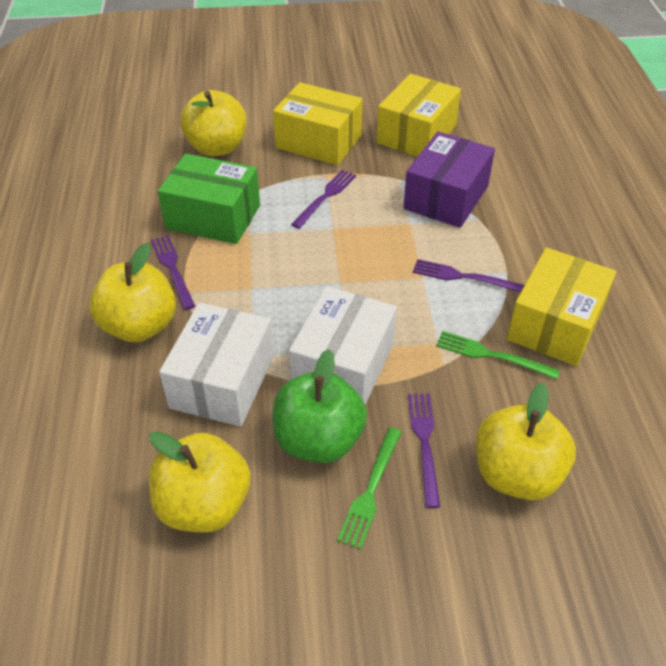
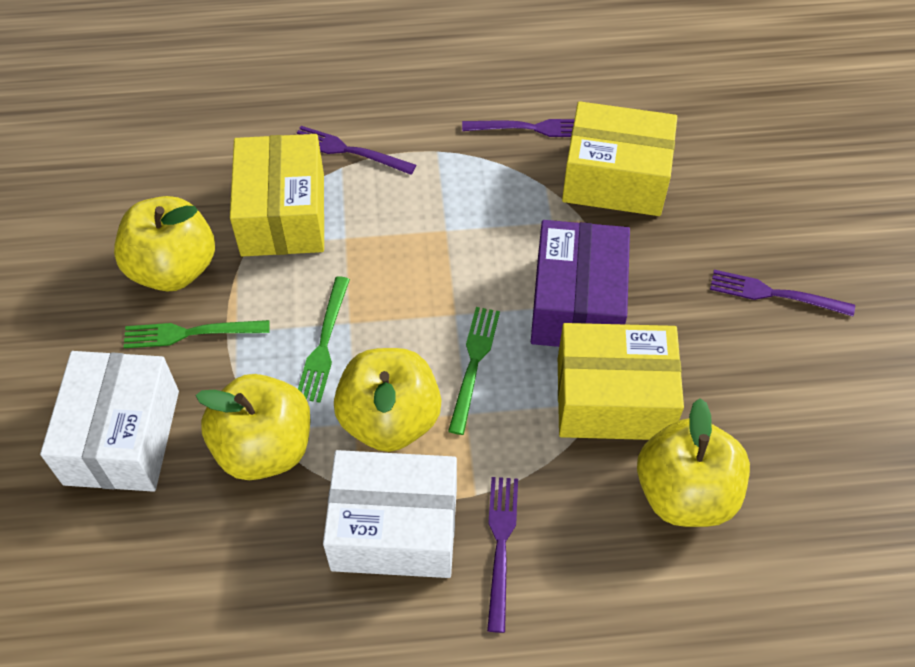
green apple: [273,349,367,463] = 1 -> none = 0
green box: [158,154,260,244] = 1 -> none = 0
green fork: [337,427,402,549] [436,331,560,379] = 2 -> [124,320,270,348] [298,276,350,403] [448,307,500,435] = 3

